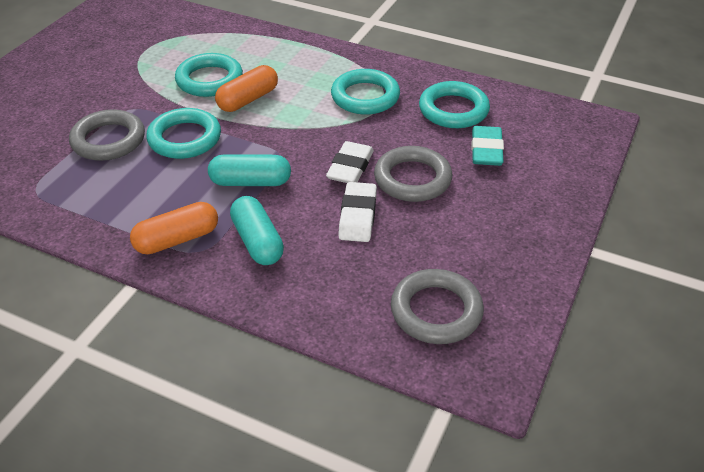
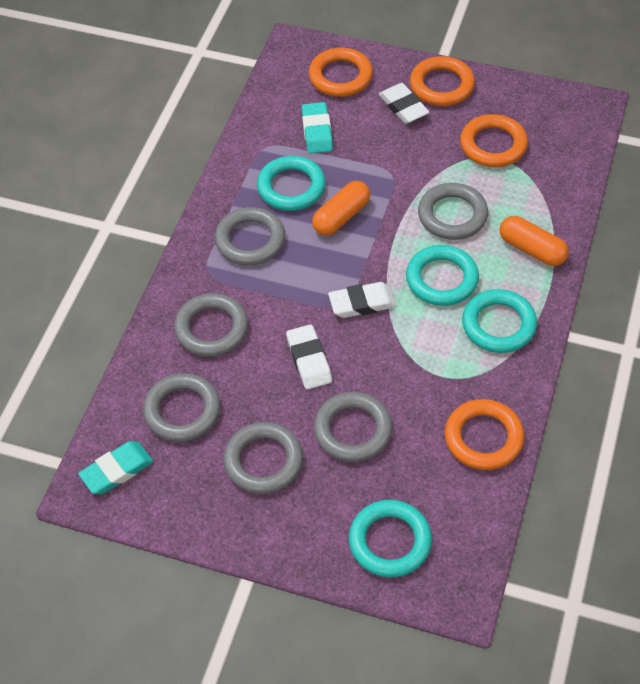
grey ring: [69,109,145,161] [374,146,452,202] [391,269,484,344] = 3 -> [143,373,220,442] [174,293,248,357] [215,207,285,265] [223,422,303,494] [314,392,392,462] [418,183,488,240] = 6
orange ring: none = 0 -> [309,47,373,97] [410,56,475,106] [445,399,524,470] [460,114,528,167] = 4
turquoise capsule: [208,154,291,186] [230,196,284,265] = 2 -> none = 0
turquoise eraser: [472,126,504,166] = 1 -> [78,441,153,494] [302,102,333,154] = 2
white eraser: [326,141,374,183] [338,182,377,242] = 2 -> [286,324,332,390] [328,282,396,318] [379,83,430,124] = 3

